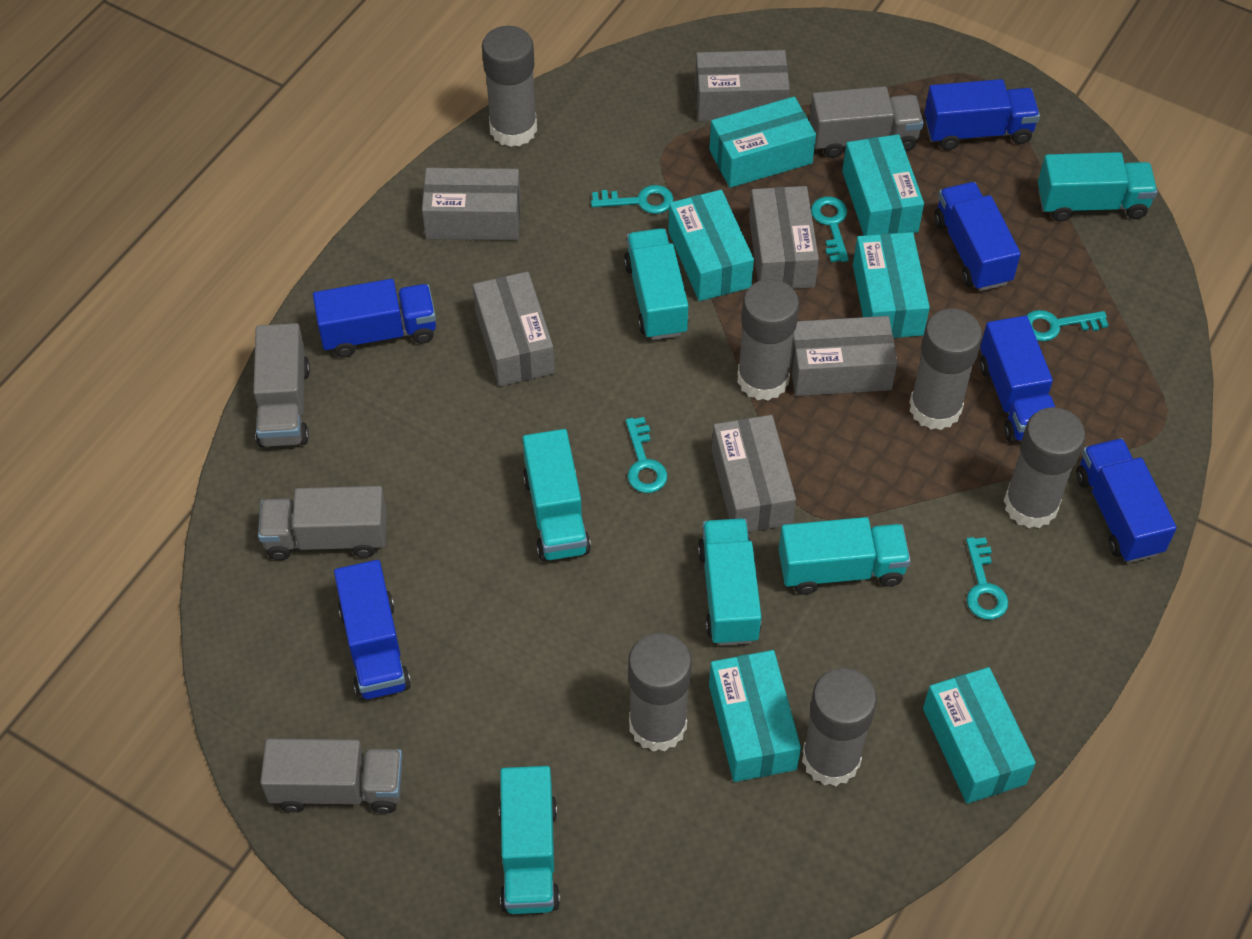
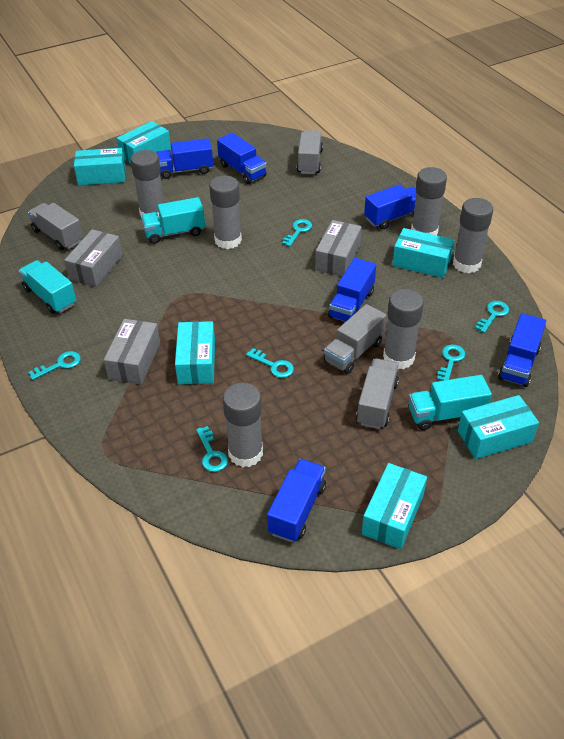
grey box: [422,168,521,240] [473,271,555,386] [695,50,790,121] [712,415,796,532] [749,186,819,289] [790,316,898,396] = 6 -> [64,229,123,287] [104,319,160,385] [315,220,362,276] = 3
turquoise key: [591,185,673,214] [626,417,667,493] [811,197,849,262] [966,537,1008,620] [1026,310,1108,341] = 5 -> [28,351,81,380] [196,426,228,472] [246,348,294,378] [282,219,312,247] [437,345,465,381] [475,301,509,333] = 6
turquoise truck: [499,766,560,914] [523,429,591,561] [624,228,689,340] [698,518,761,645] [779,517,911,594] [1038,152,1158,222] = 6 -> [19,260,76,314] [141,197,205,244] [409,375,492,430] = 3

